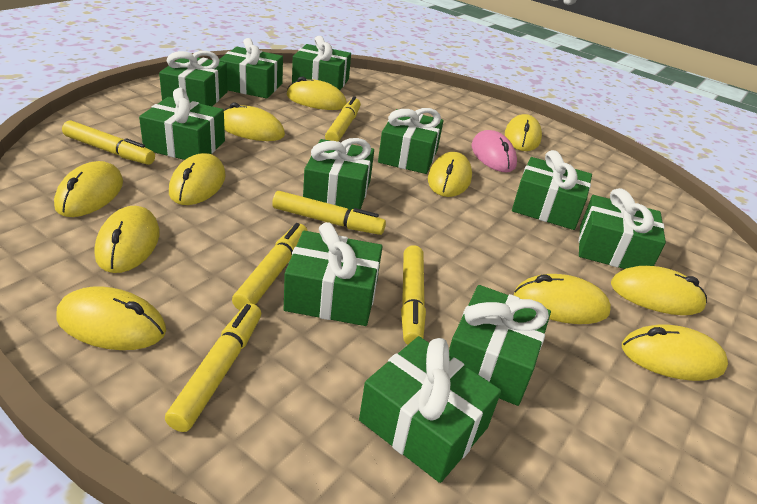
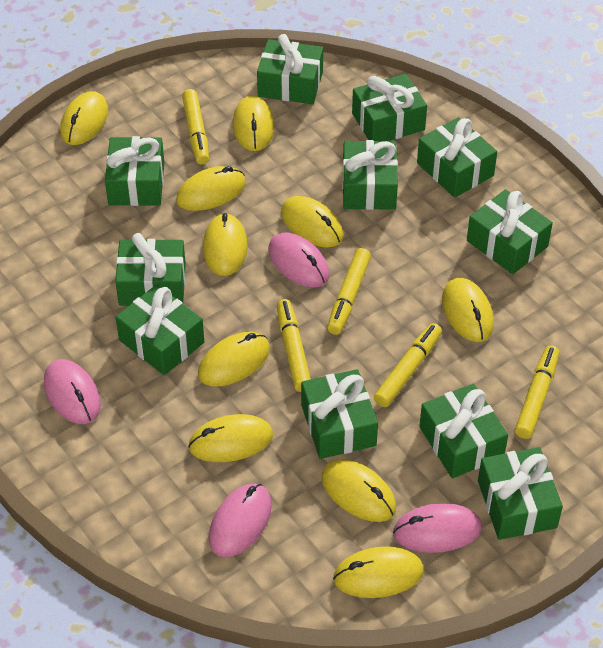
pink mouse: [472,130,517,172] = 1 -> [44,359,101,424] [209,484,272,557] [268,232,329,287] [393,503,482,553] = 4
yellow marker: [62,120,155,165] [165,303,261,432] [232,223,307,310] [272,191,386,235] [325,96,361,142] [401,245,426,345] = 6 -> [182,89,209,165] [277,299,311,392] [327,248,371,335] [374,323,442,407] [515,345,559,439] = 5
yellow mouse: [54,161,123,217] [56,287,166,350] [95,206,160,273] [169,153,226,205] [224,103,285,141] [286,77,347,110] [428,152,472,197] [505,114,542,151] [514,274,611,324] [611,266,707,315] [622,324,728,381] = 11 -> [60,91,108,145] [176,166,246,211] [188,414,273,462] [198,332,270,387] [203,213,248,276] [233,96,274,151] [281,196,344,248] [321,459,396,522] [333,546,424,598] [442,278,494,342] = 10

